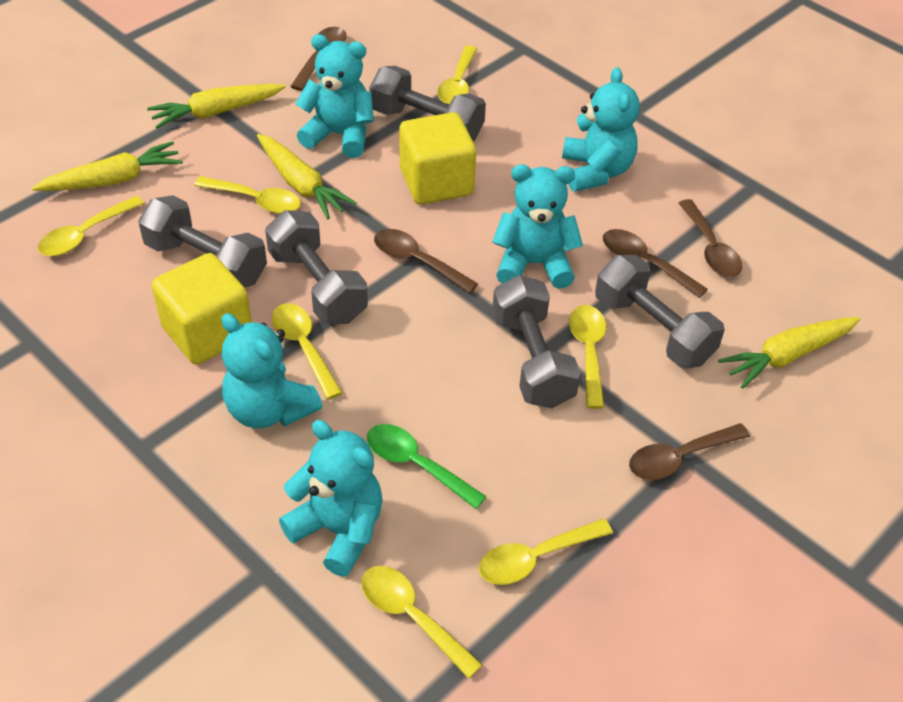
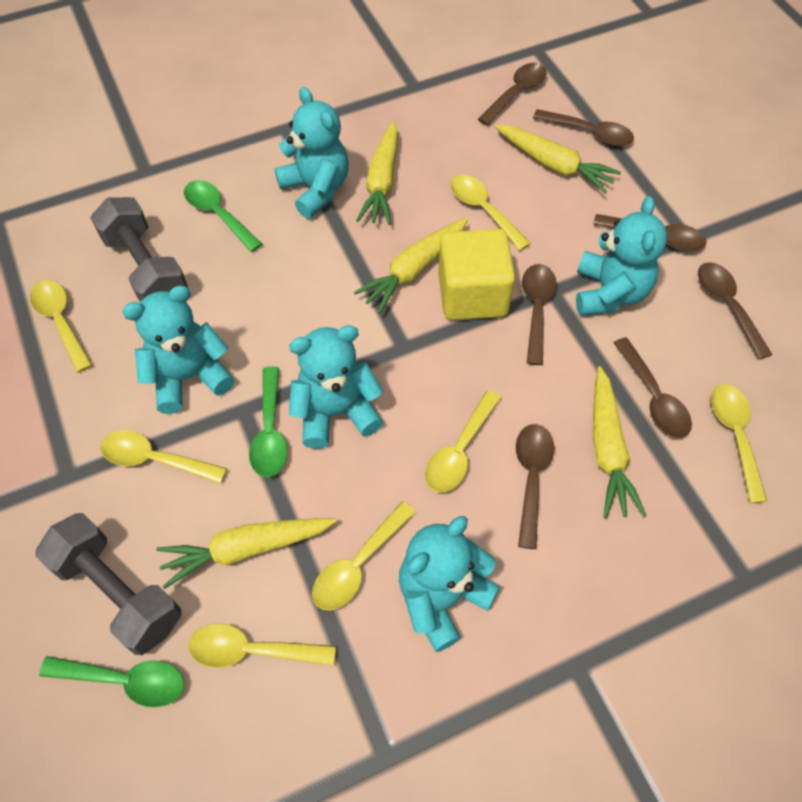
brown spoon: [290,27,346,91] [374,229,478,293] [603,229,708,298] [629,423,750,480] [679,199,742,277] = 5 -> [478,63,547,126] [516,424,554,549] [522,264,557,365] [533,109,634,146] [593,214,706,252] [613,337,692,438] [698,262,772,359] = 7
green spoon: [367,424,487,509] = 1 -> [39,656,184,707] [184,180,262,252] [249,366,288,477] = 3
grey dumbbell: [138,195,267,288] [265,210,368,324] [370,66,486,141] [492,275,581,408] [595,255,725,368] = 5 -> [35,513,182,655] [90,197,188,302] = 2
yellow carrot: [32,141,183,191] [147,84,286,129] [257,134,356,219] [718,317,860,389] = 4 -> [156,518,337,589] [354,218,468,314] [356,121,398,225] [495,125,621,194] [593,366,646,518] = 5
yellow cube: [152,253,252,364] [399,112,476,204] = 2 -> [438,229,515,320] = 1

